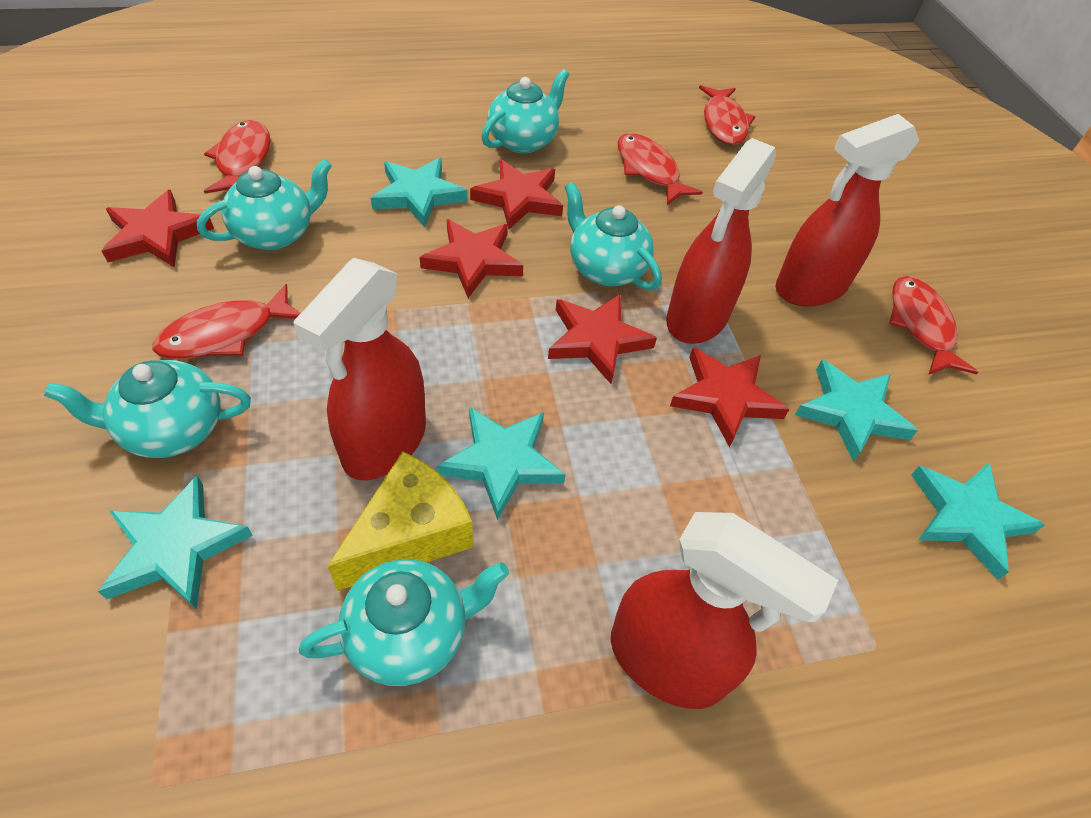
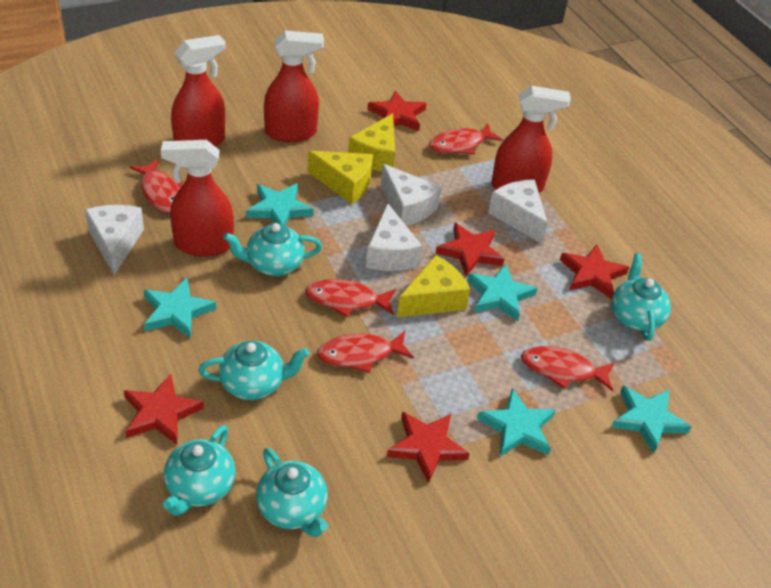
white cheese: none = 0 -> [85,205,144,275] [366,204,422,271] [381,164,441,226] [488,179,548,244] = 4
yellow cheese: [327,451,473,591] = 1 -> [308,151,373,204] [348,113,395,172] [397,255,470,317] = 3

